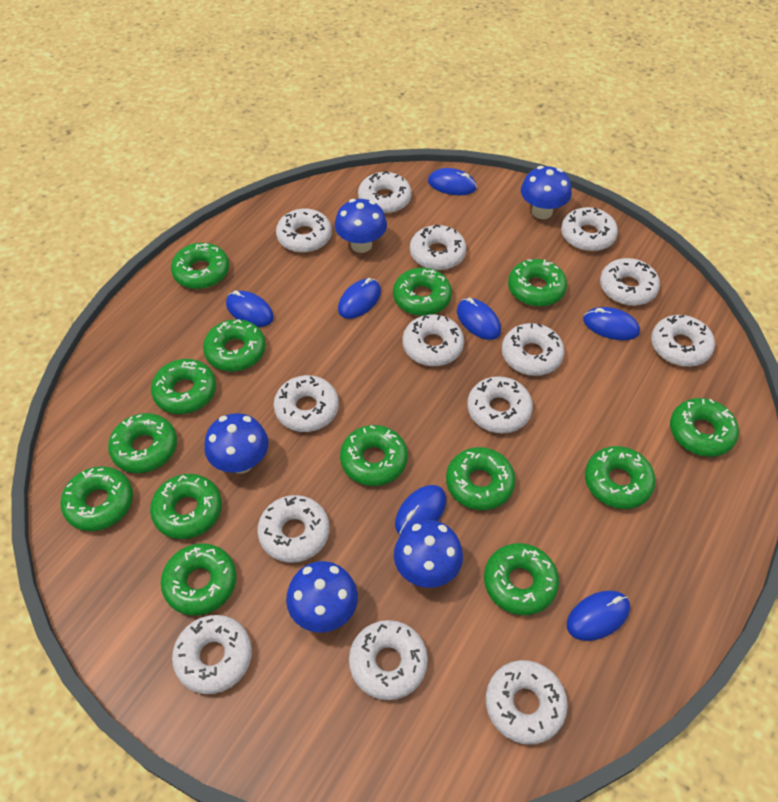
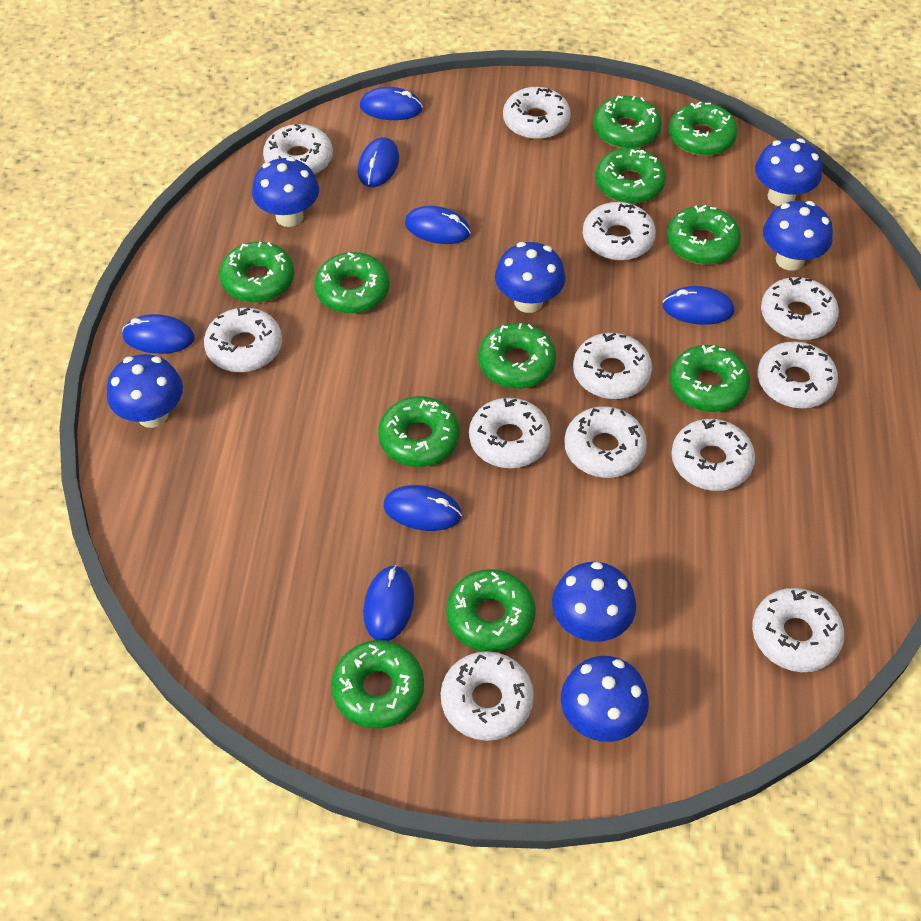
blue mushroom: [204,413,268,474] [286,561,358,632] [335,199,387,253] [394,520,463,588] [521,166,572,219] = 5 -> [107,354,183,428] [252,157,319,227] [495,242,565,313] [552,562,636,642] [561,656,649,742] [755,138,822,206] [763,201,833,271] = 7
green donut: [60,466,133,531] [108,413,177,473] [150,474,222,539] [151,359,216,414] [161,543,236,616] [171,243,229,289] [203,319,266,372] [340,425,408,486] [393,268,452,316] [446,447,516,510] [484,543,559,615] [508,259,567,307] [585,446,655,509] [670,398,739,457] = 14 -> [219,242,295,303] [315,252,390,314] [331,640,424,729] [378,396,460,467] [446,569,536,652] [478,323,556,389] [593,96,662,148] [595,148,666,204] [667,205,741,265] [669,101,738,156] [670,345,750,412] = 11
white donut: [172,615,252,694] [257,495,329,563] [273,375,339,432] [276,209,332,253] [349,620,428,700] [358,171,412,214] [403,315,464,366] [410,224,466,270] [467,376,533,433] [486,660,568,745] [502,323,564,376] [561,207,618,251] [600,258,660,306] [651,315,715,367] = 14 -> [204,307,282,372] [263,124,333,175] [441,651,534,741] [469,397,551,468] [503,87,571,140] [564,406,647,478] [573,333,652,399] [583,202,656,261] [671,419,755,491] [752,588,844,672] [757,341,838,408] [761,277,839,340] = 12

